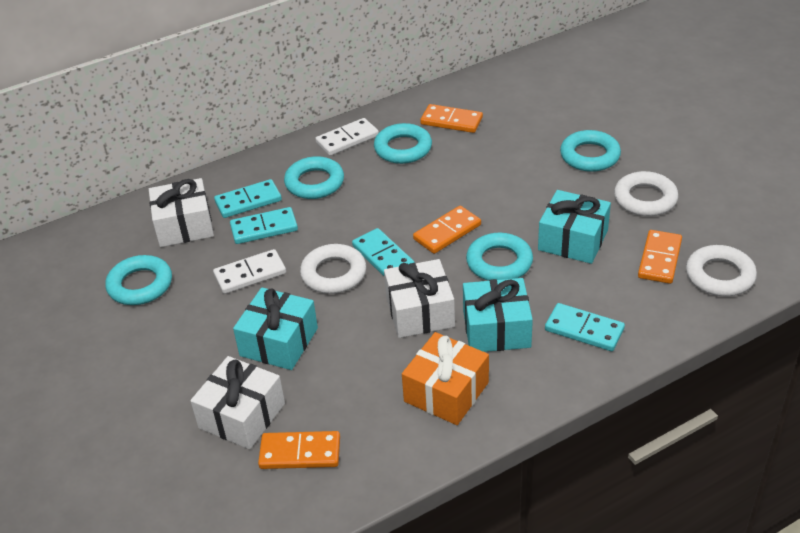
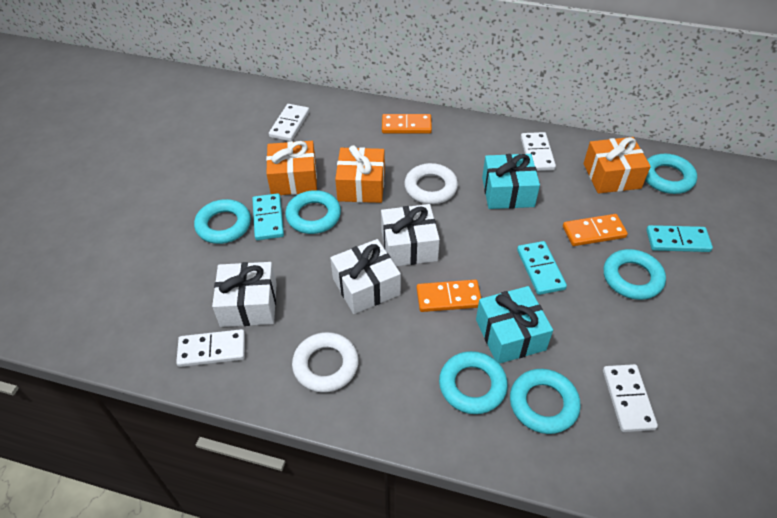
orange domino: [258,431,340,469] [413,206,481,254] [420,104,483,133] [638,230,682,284] = 4 -> [382,114,432,134] [417,280,481,312] [563,214,628,246] = 3
orange gift: [402,332,489,425] = 1 -> [266,141,317,195] [335,145,385,203] [583,137,651,194] = 3
turquoise domino: [214,179,282,218] [230,207,298,244] [352,228,415,276] [545,303,625,351] = 4 -> [253,193,284,240] [517,241,567,295] [646,225,713,252] = 3
turquoise gift: [233,287,318,370] [463,278,533,352] [538,190,611,264] = 3 -> [476,286,553,364] [482,154,540,209] = 2
turquoise ring: [105,255,172,305] [284,156,344,199] [374,123,432,164] [466,233,533,281] [560,130,621,172] = 5 -> [194,199,251,244] [285,190,341,234] [439,351,508,414] [510,369,581,434] [604,249,666,300] [645,154,697,194] = 6
white domino: [213,249,286,294] [316,118,379,156] = 2 -> [176,329,245,367] [269,104,309,141] [521,132,556,171] [603,364,658,432] = 4
white ring: [300,244,366,294] [614,171,678,216] [686,245,757,297] = 3 -> [292,332,359,393] [404,163,458,204] = 2

